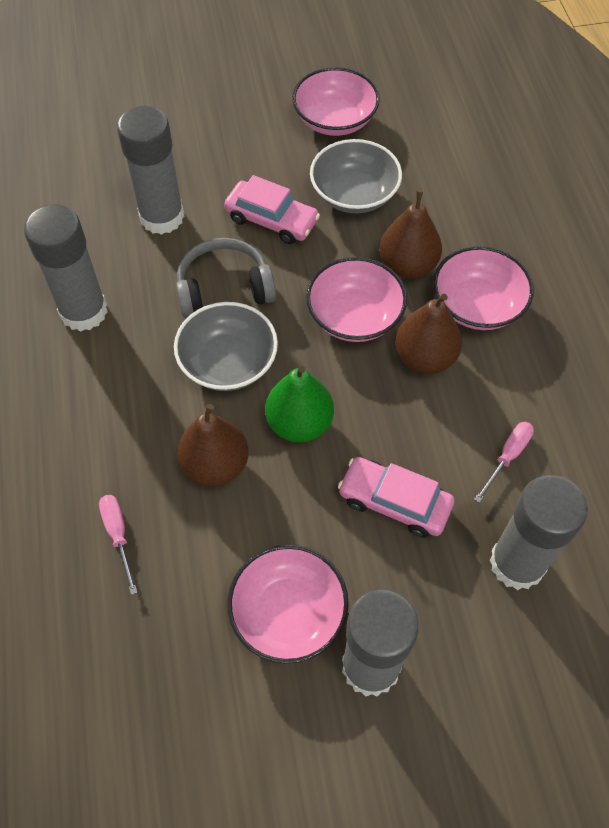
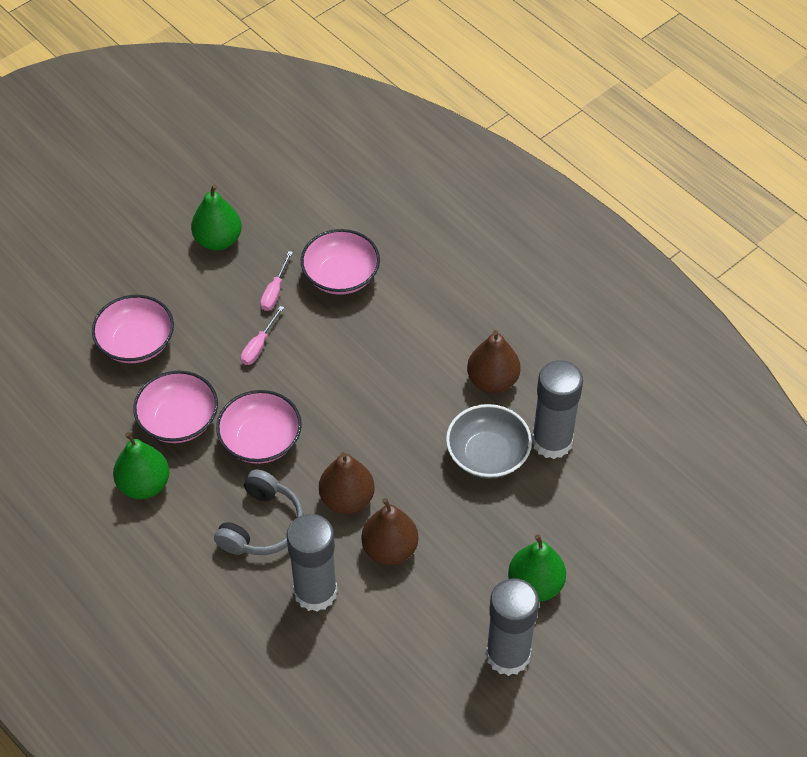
green pear: [265,366,334,443] = 1 -> [113,432,170,499] [191,184,242,250] [508,534,566,602] = 3
grey bowl: [174,302,278,391] [310,139,402,213] = 2 -> [446,404,532,479] = 1
grey glue stick: [24,204,108,332] [117,106,185,235] [342,590,419,697] [490,475,588,590] = 4 -> [287,514,338,612] [486,578,539,676] [532,360,583,459] = 3
pink car: [224,175,320,244] [338,457,455,538] = 2 -> none = 0

